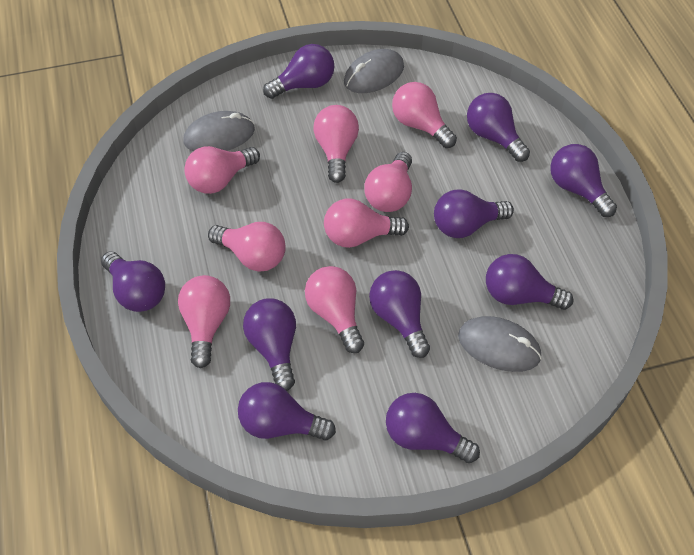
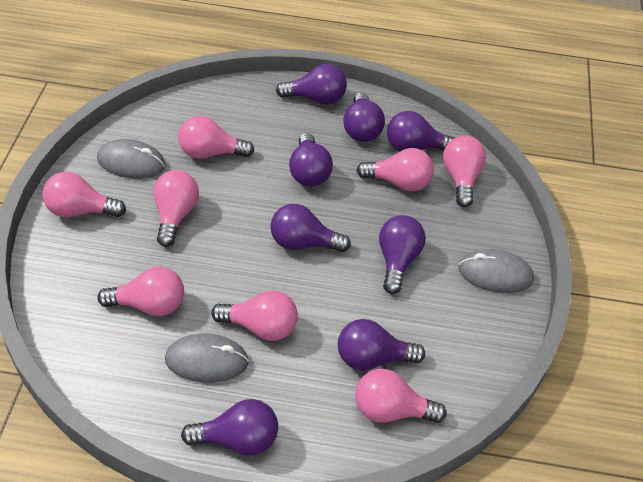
purple light bulb: [101,251,165,312] [238,382,336,441] [243,298,296,391] [263,44,334,99] [369,270,430,358] [386,393,480,463] [434,189,514,238] [467,93,530,162] [486,254,573,310] [550,144,617,217] = 10 -> [181,399,278,456] [270,204,351,252] [276,64,347,105] [289,133,333,187] [338,319,425,370] [343,92,385,142] [379,215,426,294] [387,111,455,151] = 8

